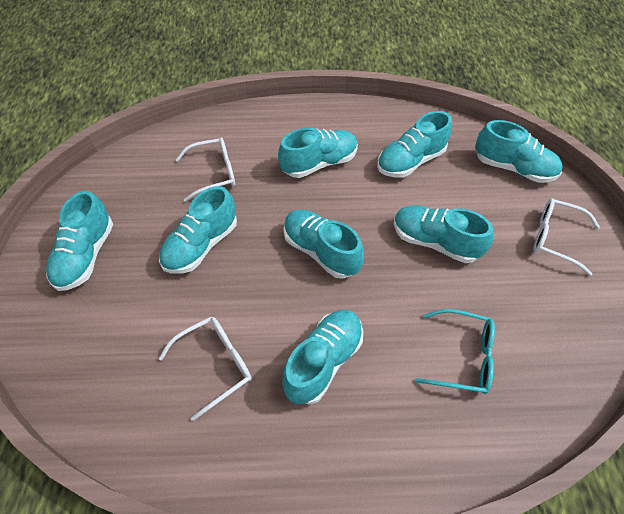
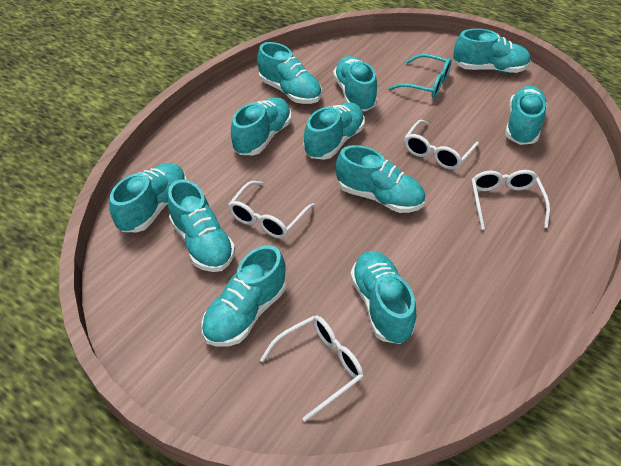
turquoise shoe: [46,191,113,291] [159,186,237,274] [278,128,358,178] [282,310,363,405] [283,209,364,279] [377,111,452,178] [394,205,493,263] [475,120,563,183] = 8 -> [109,163,186,232] [167,180,235,272] [201,245,286,347] [231,97,291,155] [257,42,322,104] [304,102,365,160] [333,56,378,112] [336,145,425,213] [350,251,416,344] [453,28,531,73] [505,86,547,145] = 11
white glasses: [158,317,252,421] [175,138,235,202] [533,198,600,276] = 3 -> [228,181,315,239] [260,315,364,422] [404,120,479,170] [471,170,550,230] = 4

